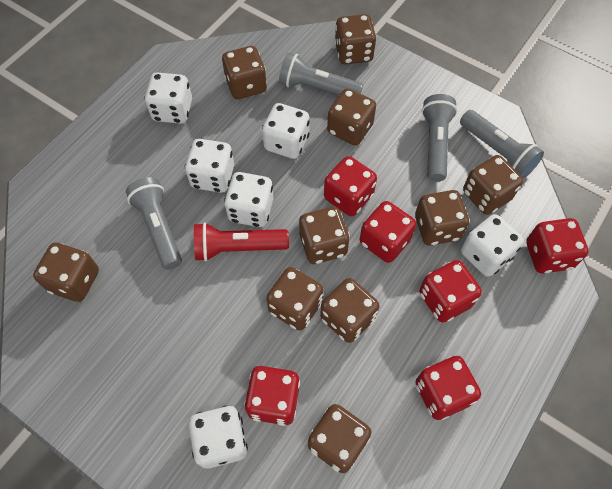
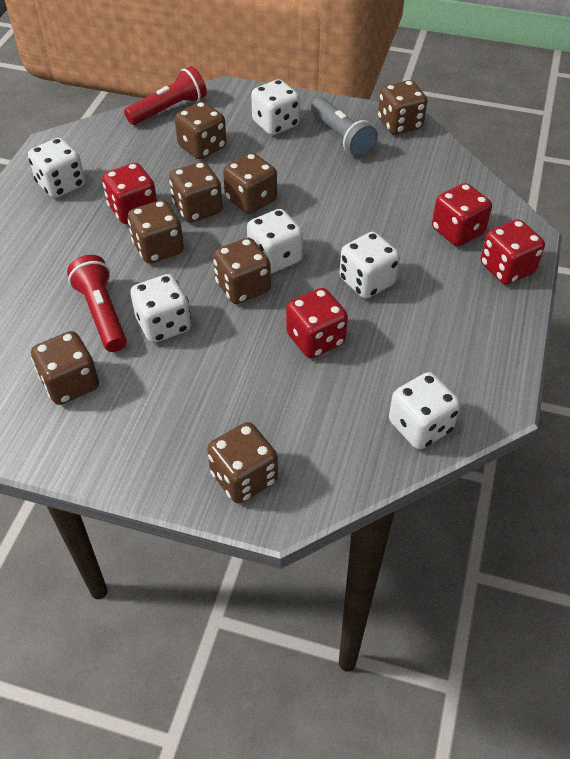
brown dice: [33,242,99,302] [222,46,267,99] [266,267,323,331] [299,207,350,264] [308,404,372,473] [320,278,379,343] [327,88,376,145] [334,14,376,64] [415,190,469,246] [463,155,523,215] = 10 -> [31,331,99,405] [128,200,184,264] [169,162,223,223] [175,102,226,159] [207,422,278,503] [213,238,271,304] [223,153,277,214] [378,80,427,135] = 8
grey flashlight: [126,177,182,270] [279,52,363,95] [422,94,458,182] [460,110,544,178] = 4 -> [311,97,378,157] = 1
red dice: [244,366,300,426] [324,156,377,216] [360,201,416,263] [415,356,481,420] [419,260,482,323] [526,218,588,273] = 6 -> [102,163,157,224] [286,288,348,358] [432,183,492,246] [481,219,545,285] = 4
red flashlight: [194,222,289,261] = 1 -> [67,255,127,352] [124,66,207,125] = 2

